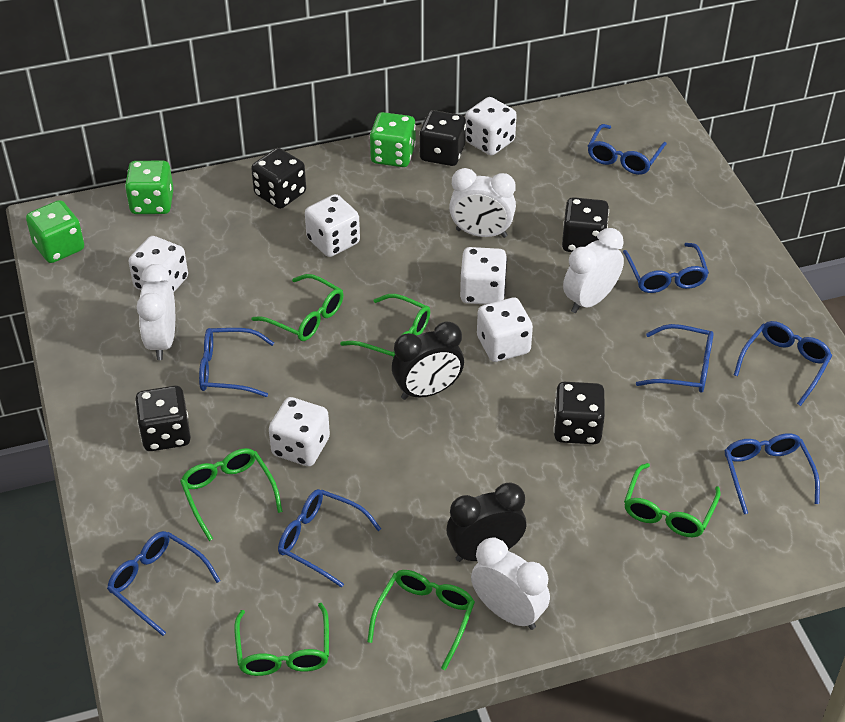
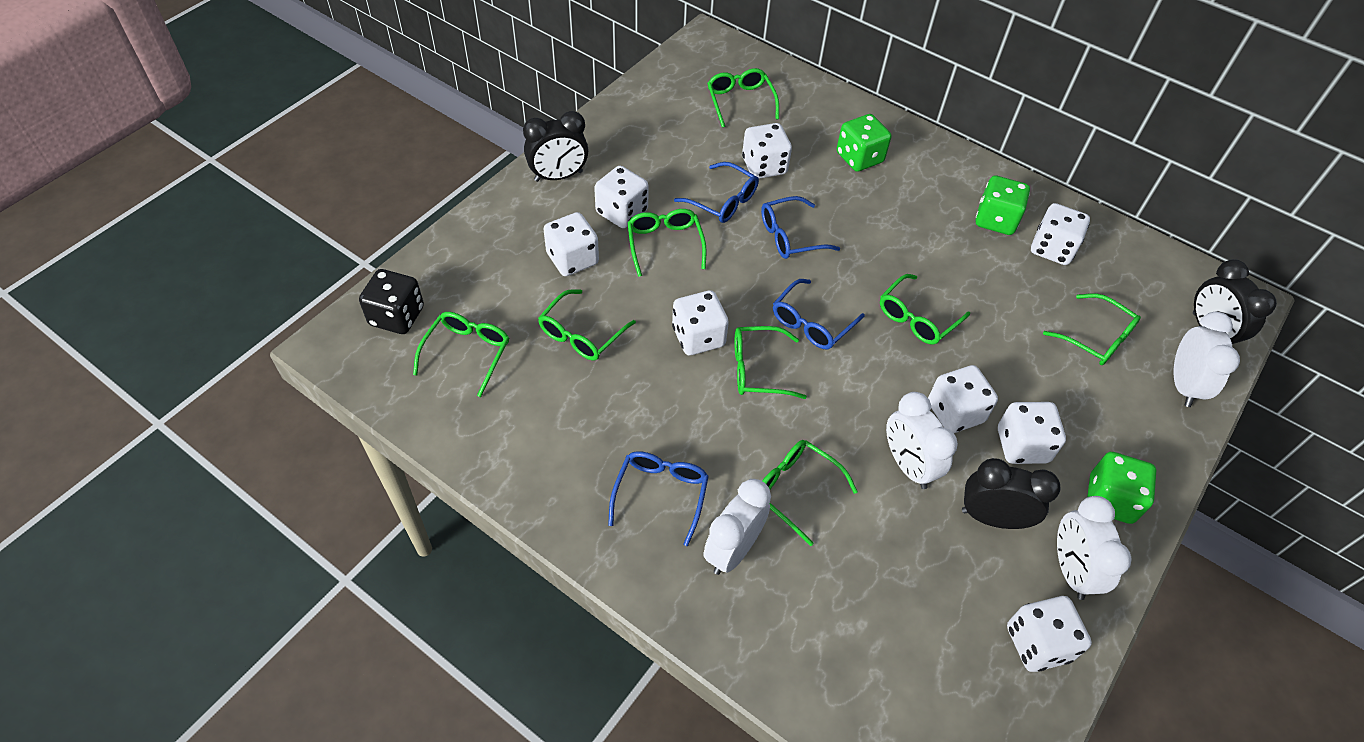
black clock: [392,321,464,400] [447,482,526,562] = 2 -> [523,111,589,182] [962,458,1061,529] [1193,259,1277,344] = 3
black dice: [135,386,191,451] [251,148,306,209] [419,110,466,166] [553,382,605,444] [562,197,609,252] = 5 -> [359,269,424,334] = 1
blue glasses: [107,531,221,636] [199,328,274,397] [278,489,381,588] [588,124,667,175] [623,243,709,293] [636,324,714,393] [724,433,820,514] [734,321,832,406] = 8 -> [608,451,709,546] [674,162,759,223] [761,196,840,259] [773,279,865,349] = 4
green glasses: [180,448,283,541] [234,603,329,676] [251,274,343,341] [340,294,430,358] [367,570,475,670] [624,463,721,537] = 6 -> [413,312,509,397] [538,289,636,361] [628,209,707,277] [707,68,779,128] [734,326,807,399] [762,440,858,546] [880,274,970,345] [1043,293,1141,365] = 8
white dice: [129,236,188,293] [269,397,330,466] [305,194,360,257] [460,247,507,305] [465,97,517,155] [477,297,533,362] = 6 -> [543,212,599,276] [594,166,649,228] [672,290,729,355] [742,123,792,179] [928,365,998,433] [998,402,1066,464] [1007,596,1092,672] [1031,203,1090,265] = 8

